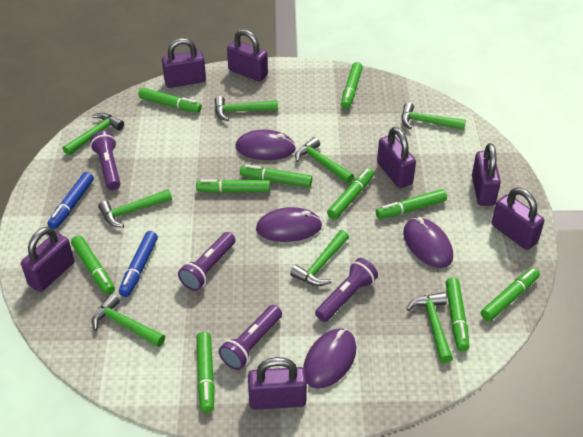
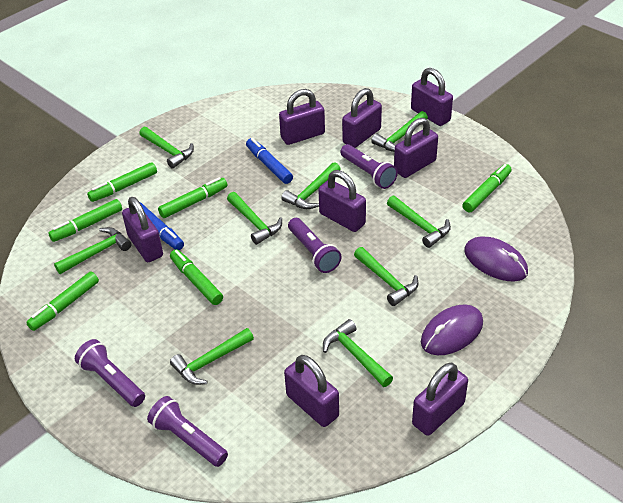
green hammer: [63,113,124,156] [92,294,165,347] [98,189,172,228] [215,96,278,121] [290,230,349,286] [295,137,354,183] [401,102,466,130] [407,292,453,363] = 8 -> [54,227,131,274] [139,127,194,169] [170,328,254,385] [227,192,282,245] [281,162,341,209] [323,319,393,387] [354,247,419,306] [371,111,428,152] [387,196,451,248] = 9
green marker: [71,235,115,295] [138,88,202,113] [196,179,270,193] [196,332,215,413] [240,165,312,187] [327,168,374,220] [341,62,363,109] [376,189,447,219] [446,277,469,351] [481,268,540,321] = 10 -> [26,272,99,331] [48,199,122,242] [87,162,157,202] [158,177,227,218] [170,249,223,305] [462,164,512,212] = 6
purple mouse: [235,130,296,160] [256,207,322,242] [303,328,356,388] [403,217,453,268] = 4 -> [421,305,483,355] [464,237,528,282] = 2
purple padlock: [21,227,74,292] [162,38,206,88] [227,29,268,81] [248,357,307,410] [377,127,416,188] [472,143,501,206] [492,188,544,250] = 7 -> [122,197,163,262] [279,89,325,145] [284,355,339,427] [318,170,366,232] [342,88,382,148] [394,118,438,178] [411,68,453,126] [412,363,468,436] = 8

